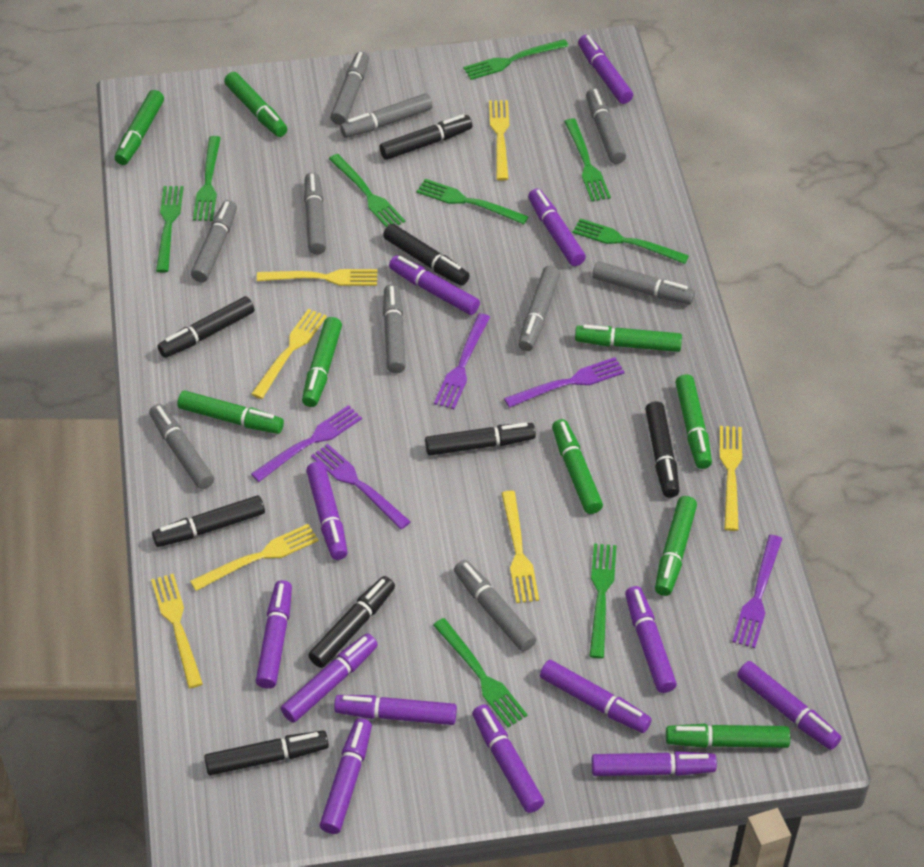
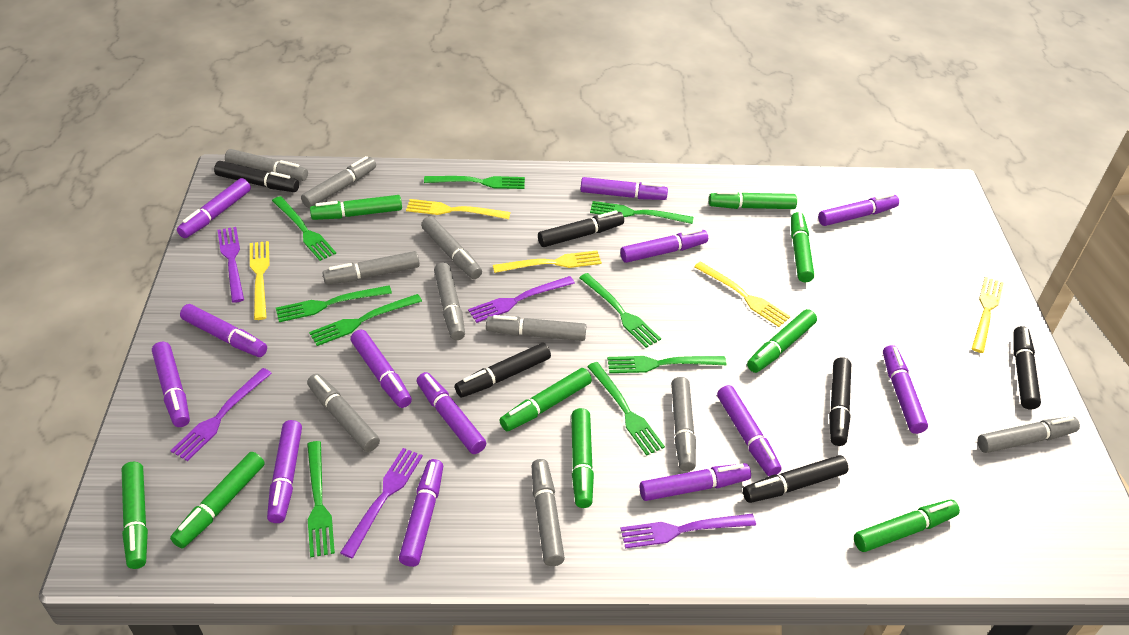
black marker: [152,495,265,547] [158,296,254,358] [204,731,329,776] [308,576,395,668] [380,114,472,160] [383,224,470,286] [425,422,536,456] [645,401,679,498] = 8 -> [214,161,299,192] [455,343,551,398] [538,210,624,247] [743,455,849,503] [829,357,851,446] [1014,326,1041,410] = 6
yellow fork: [151,574,203,688] [190,524,319,591] [251,309,327,399] [257,269,377,286] [489,100,509,181] [501,491,539,603] [720,426,742,531] = 7 -> [250,241,270,320] [406,199,510,219] [493,251,602,273] [694,261,791,327] [972,277,1004,353] = 5

